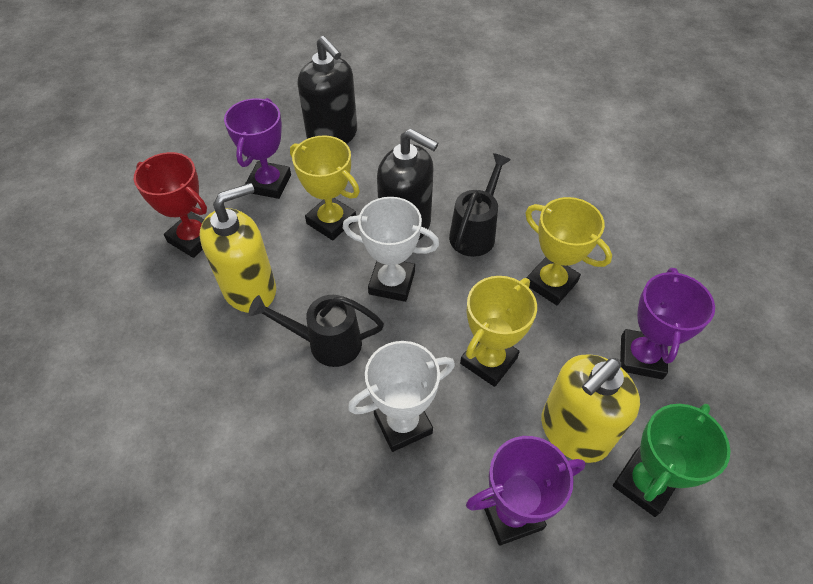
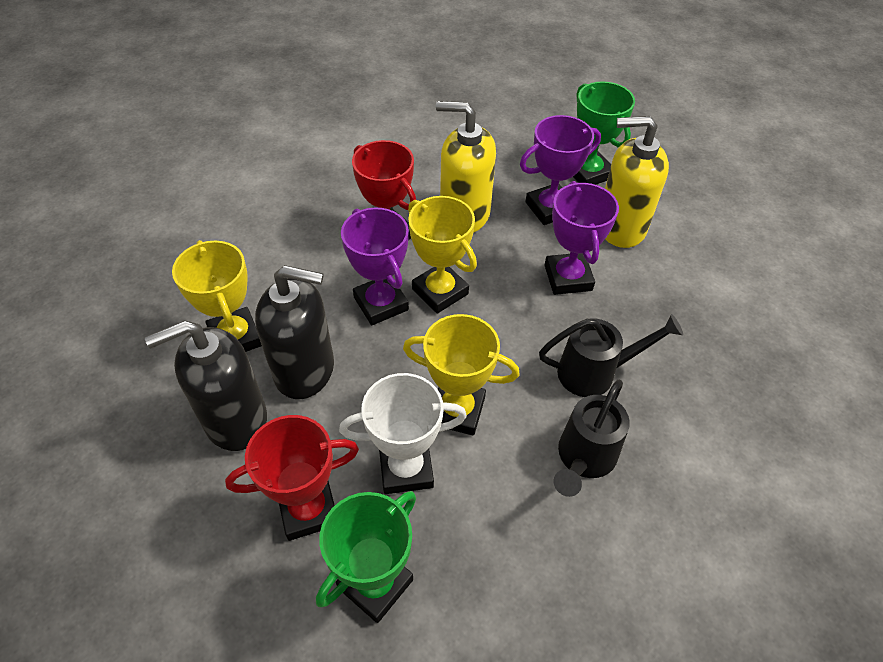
green trophy: [613,404,730,517] = 1 -> [316,491,416,623] [573,81,635,185] = 2
red trophy: [134,152,207,258] = 1 -> [225,415,359,541] [352,140,416,240] = 2
white trophy: [343,197,439,302] [348,341,455,452] = 2 -> [339,373,467,494] = 1

